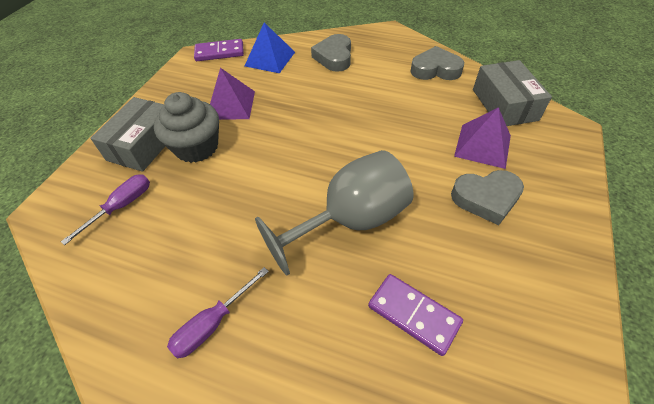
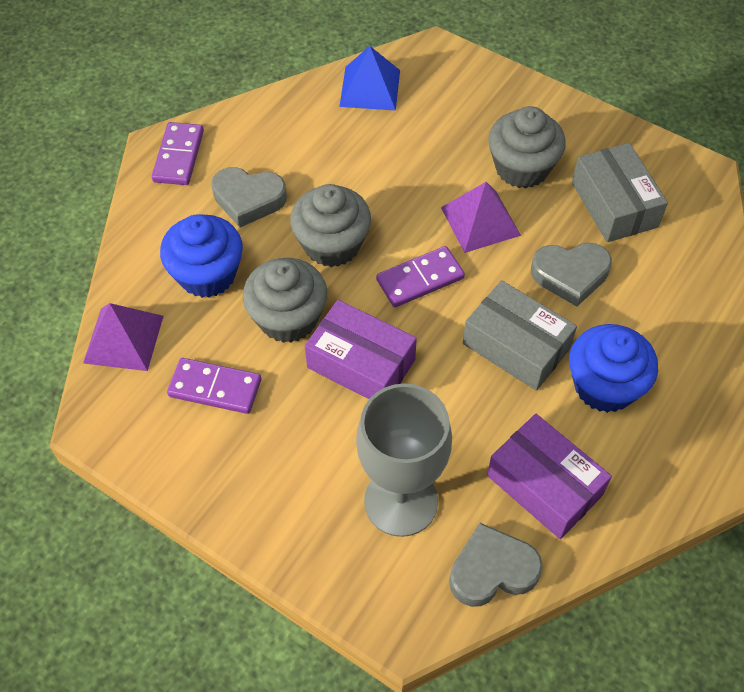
blue cupcake: none = 0 -> [160,214,243,298] [569,324,658,413] = 2
grey cupcake: [154,92,219,163] = 1 -> [243,258,327,343] [290,184,371,267] [488,106,566,188] = 3
purple box: none = 0 -> [305,300,417,399] [487,414,612,539] = 2
purple domino: [194,39,244,61] [368,274,463,356] = 2 -> [152,122,204,185] [167,358,261,414] [376,246,465,307] = 3
purple screwdriver: [61,174,150,245] [167,267,269,358] = 2 -> none = 0

